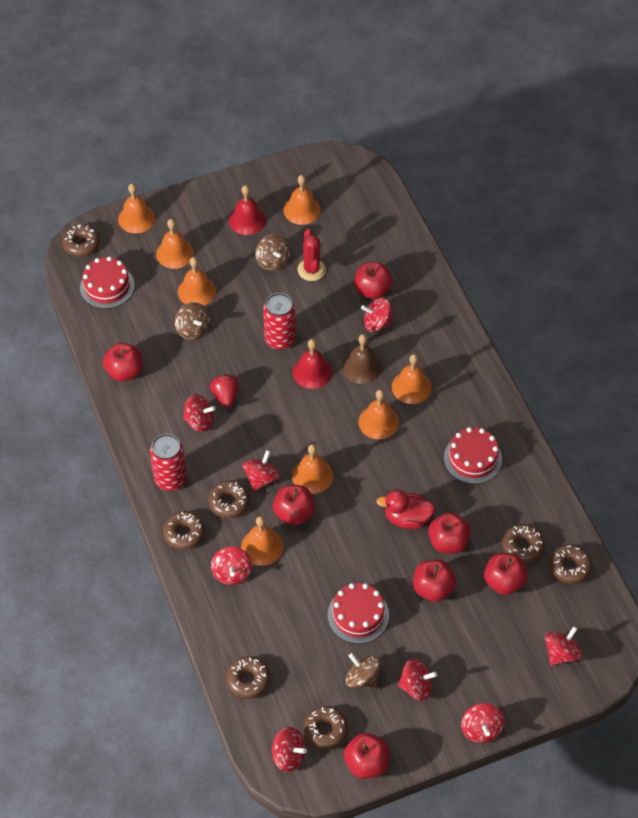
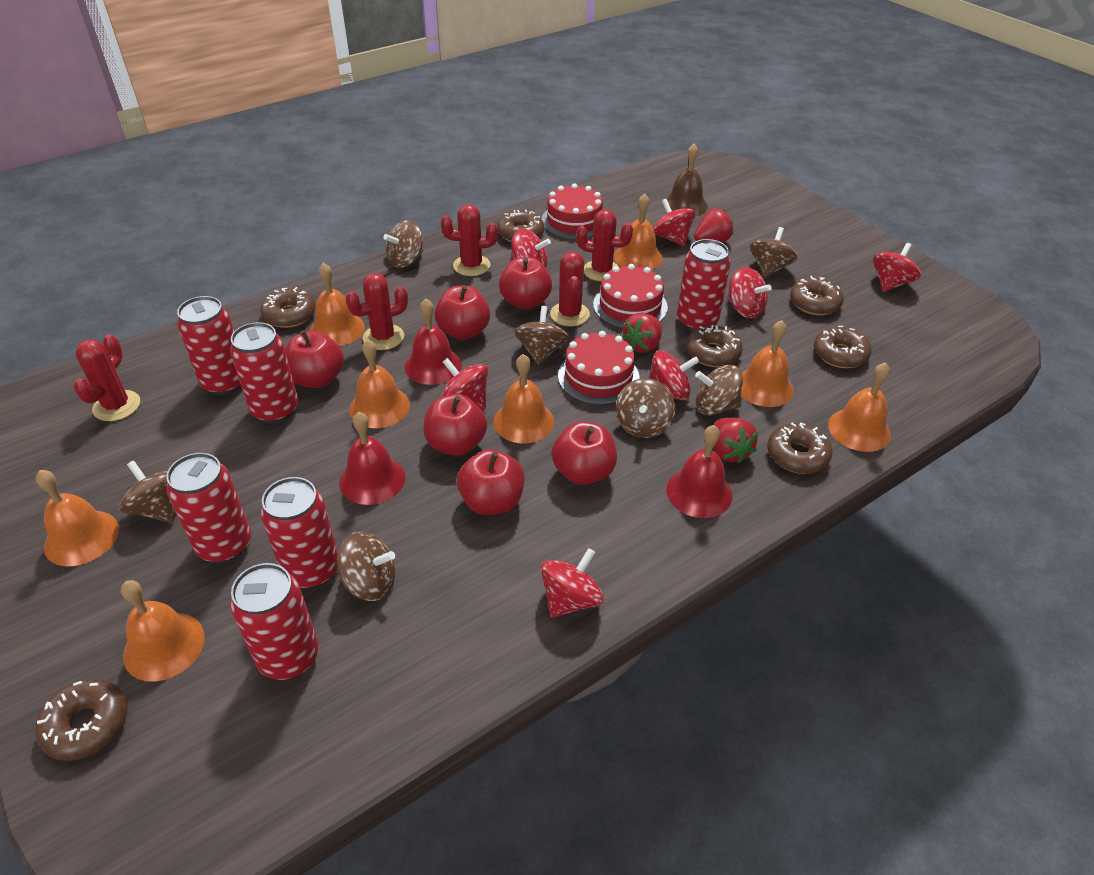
brown spinning top: [175,302,210,340] [255,234,291,271] [346,653,382,689] = 3 -> [119,461,175,523] [337,531,395,601] [383,220,423,268] [514,306,569,365] [615,378,676,438] [695,365,743,416] [750,227,798,278] = 7
red apple: [103,343,142,381] [273,485,315,525] [344,733,390,779] [354,262,393,299] [413,560,456,602] [428,512,471,554] [484,553,528,595] = 7 -> [285,330,344,388] [424,394,487,456] [435,285,490,340] [457,449,525,515] [499,257,552,309] [551,421,617,485] = 6
red bell: [229,185,266,235] [293,339,332,389] = 2 -> [339,412,405,505] [405,299,462,385] [666,425,733,518] = 3
red cactus: [298,229,326,281] = 1 -> [74,334,140,421] [345,273,408,350] [441,204,498,276] [550,251,590,326] [576,209,633,281] = 5
red can: [150,434,187,491] [263,293,296,350] = 2 -> [166,453,251,563] [177,296,241,395] [230,322,298,424] [230,563,319,680] [261,477,338,589] [677,239,731,331] = 6
red duck: [376,490,435,529] = 1 -> none = 0
red spinning top: [183,394,216,432] [211,546,252,585] [243,450,280,491] [271,727,307,772] [361,297,394,332] [398,658,437,701] [461,703,504,743] [545,626,582,666] = 8 -> [441,358,488,410] [510,229,551,268] [540,548,604,618] [649,350,699,400] [653,199,695,246] [727,267,772,318] [873,243,921,292] = 7
red strawberry: [210,375,239,408] = 1 -> [622,313,662,353] [694,209,733,242] [713,418,758,463] = 3

